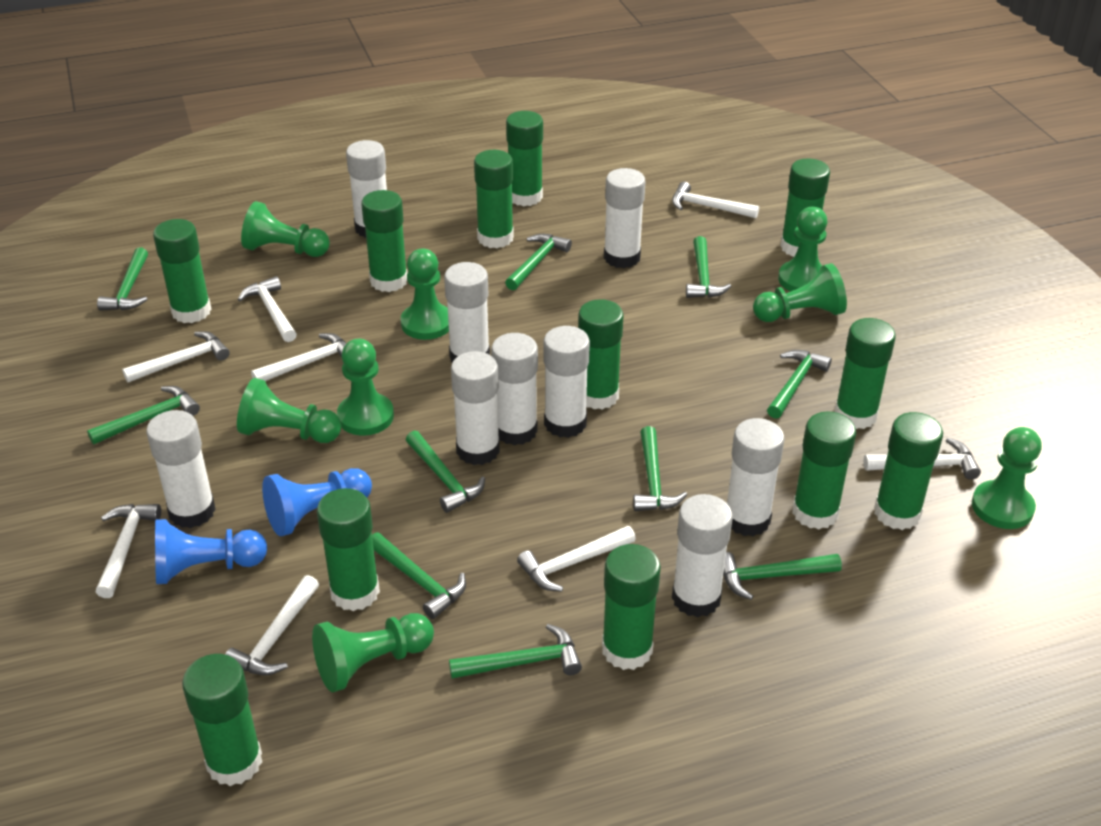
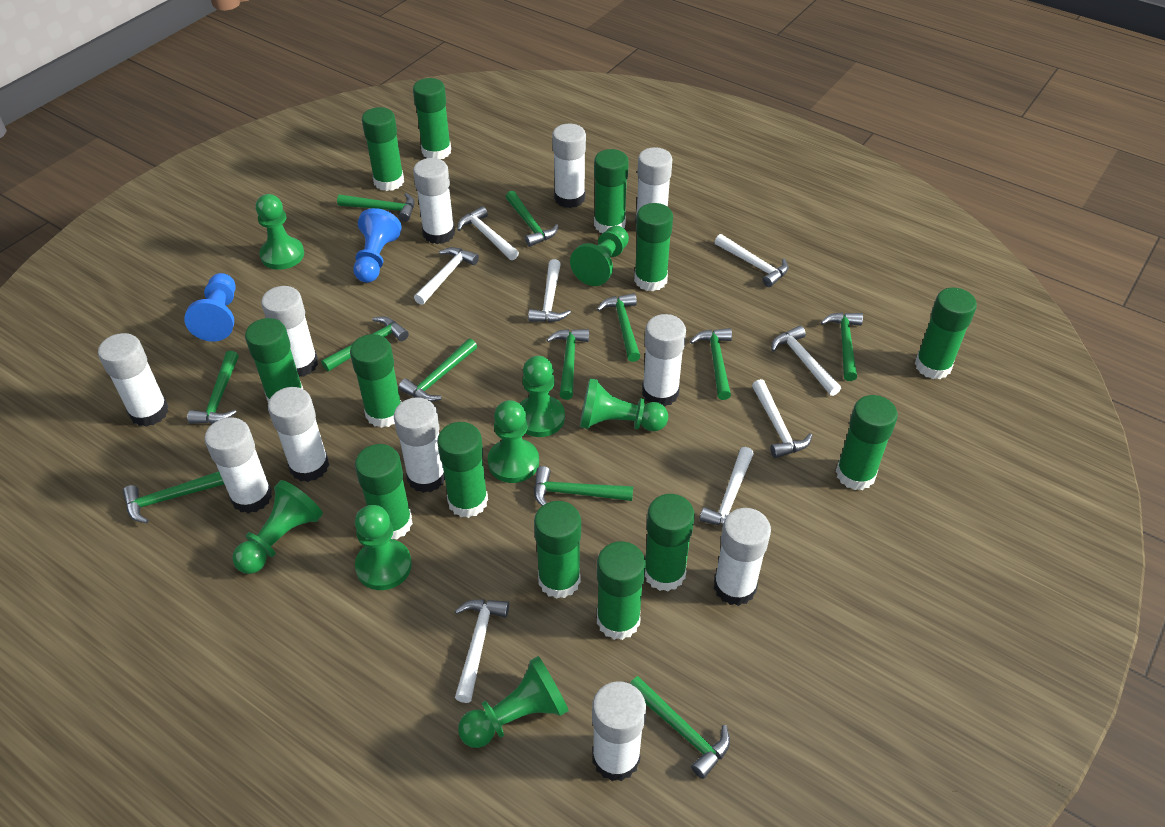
green glue stick: [153,219,211,323] [182,654,262,786] [317,488,380,611] [361,190,407,292] [474,150,514,248] [506,111,543,206] [578,299,624,410] [602,544,661,670] [780,158,830,257] [792,411,856,529] [834,318,896,429] [874,412,943,530] = 12 -> [245,318,303,403] [350,334,401,428] [355,444,413,540] [362,107,404,191] [413,78,451,159] [437,422,488,518] [534,501,581,599] [594,149,629,233] [597,541,646,640] [634,203,673,291] [645,494,695,591] [836,395,898,490] [915,288,977,379] = 13
green hammer: [87,386,200,445] [97,248,148,311] [372,533,466,619] [406,430,485,513] [449,624,582,679] [505,234,572,290] [633,426,687,511] [686,236,731,298] [723,552,842,600] [767,350,832,419] = 10 -> [123,471,224,523] [187,351,239,424] [321,316,409,372] [337,193,415,222] [399,339,477,402] [506,191,559,247] [534,466,633,506] [547,329,589,400] [597,293,641,362] [630,676,730,779] [690,328,732,400] [821,312,863,381] = 12
white glue stick: [146,410,216,528] [346,140,387,238] [444,262,490,363] [451,351,500,465] [491,333,538,445] [544,326,590,438] [604,168,646,268] [672,494,733,617] [727,418,785,536] = 9 -> [98,333,169,427] [205,417,272,513] [261,286,318,377] [268,387,329,482] [394,397,445,493] [413,158,455,244] [552,123,586,208] [592,681,646,781] [635,147,672,223] [642,314,686,407] [714,508,771,606] = 11

